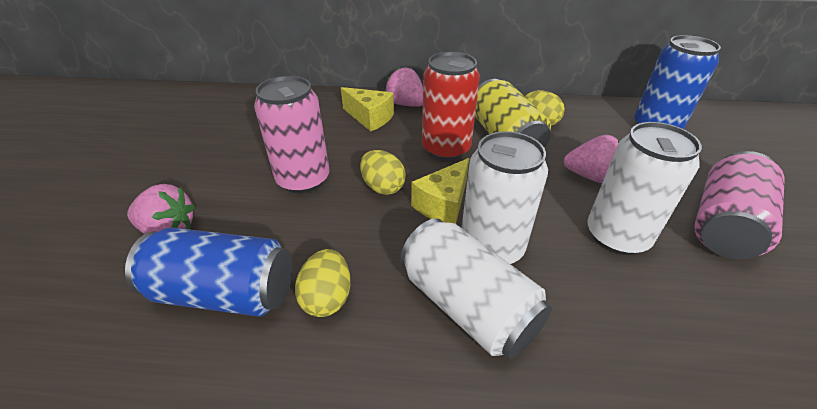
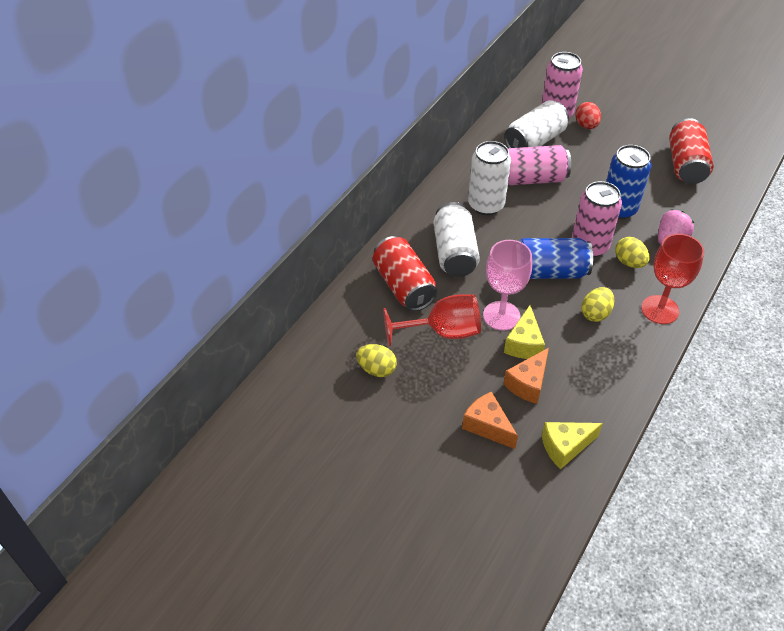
orange cheese: none = 0 -> [462,392,518,449] [503,348,549,404] = 2
pink can: [254,76,330,194] [694,151,785,259] = 2 -> [508,145,571,185] [541,52,583,117] [572,181,622,257] = 3
pink goblet: none = 0 -> [483,240,532,331] = 1
pink strawberry: [127,184,195,234] [385,67,423,107] [564,135,620,183] = 3 -> [658,209,694,245] = 1
red can: [422,52,480,161] = 1 -> [373,236,437,311] [669,118,714,184] = 2
red egg: none = 0 -> [575,102,601,129] = 1
red goblet: none = 0 -> [383,294,481,346] [641,234,704,324] = 2
yellow can: [475,79,551,148] = 1 -> none = 0

